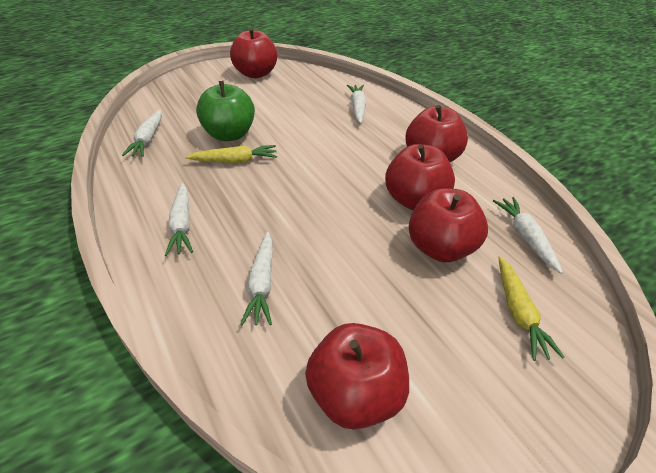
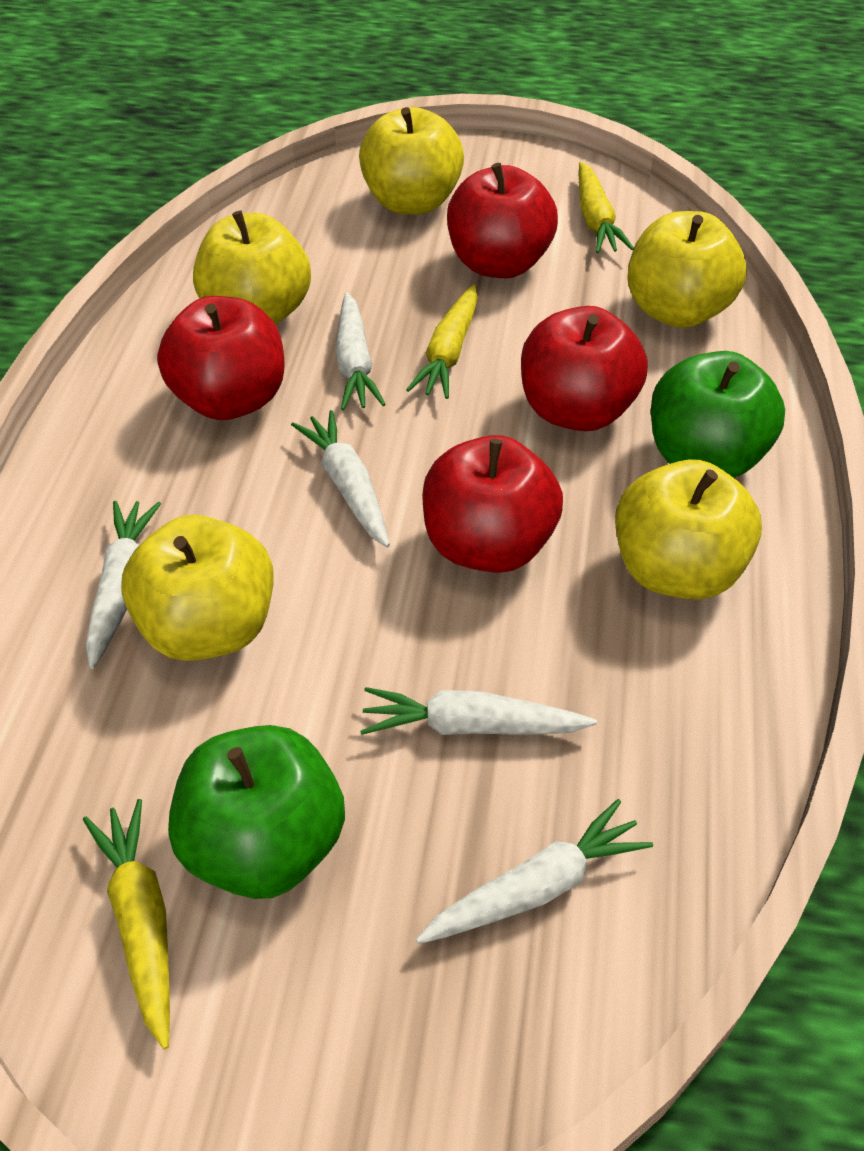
green apple: [196,81,255,141] = 1 -> [168,725,345,899] [651,351,785,478] = 2
red apple: [230,28,277,78] [305,323,409,430] [385,144,455,210] [406,105,468,162] [409,188,488,262] = 5 -> [157,296,285,420] [422,435,563,573] [447,163,558,278] [521,306,648,431] = 4
yellow apple: none = 0 -> [121,515,274,661] [193,211,311,324] [359,107,464,215] [615,459,762,600] [627,211,747,328] = 5
yellow carrot: [185,145,277,163] [498,256,565,361] = 2 -> [83,799,170,1049] [406,284,478,399] [579,162,634,253] = 3

